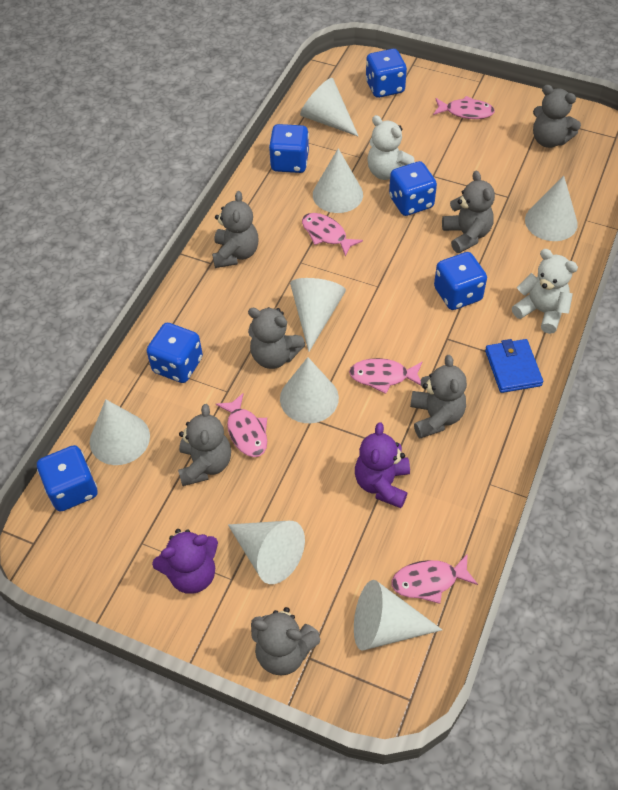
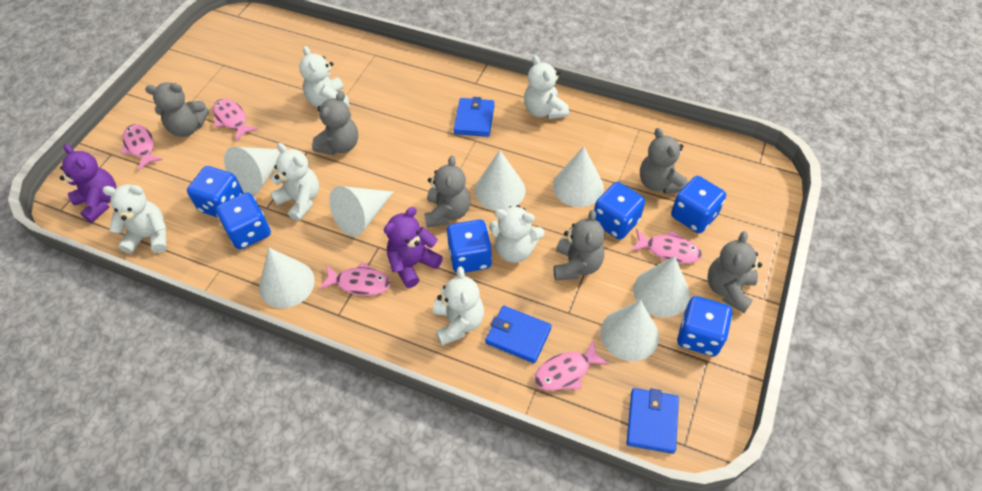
blue wallet: [485,339,543,393] = 1 -> [454,97,494,137] [485,306,552,363] [626,388,679,454] = 3
grey teddy bear: [178,404,231,486] [212,191,259,268] [248,307,305,369] [251,607,320,676] [410,355,467,438] [442,170,495,253] [533,85,581,148] = 7 -> [145,82,209,137] [312,91,358,155] [424,155,470,227] [553,210,605,280] [640,128,688,194] [707,231,762,313] = 6
white cone: [90,399,150,465] [228,521,305,584] [280,357,339,423] [290,278,346,352] [300,78,359,137] [313,148,363,213] [354,580,442,651] [525,176,578,241] = 8 -> [224,147,281,195] [259,248,315,308] [329,186,393,237] [475,150,525,211] [553,146,604,207] [600,300,659,361] [633,256,690,317] = 7
white teddy bear: [367,115,415,180] [512,249,578,334] = 2 -> [102,184,167,254] [271,143,319,222] [299,46,349,108] [433,267,484,346] [489,205,544,263] [524,55,569,119] = 6

